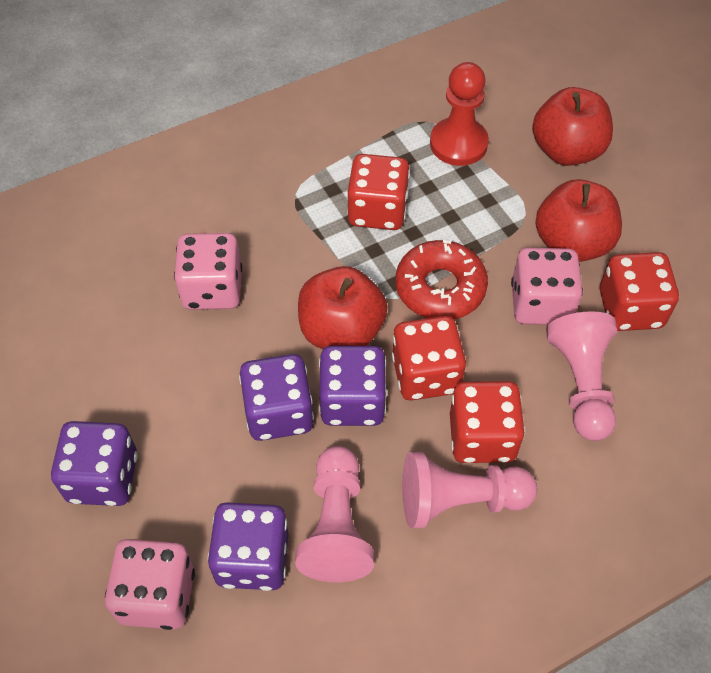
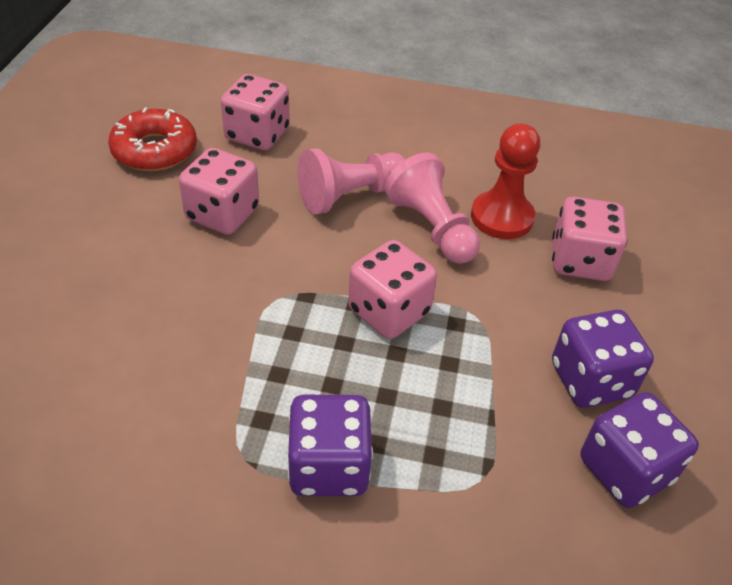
pink dice: [105,539,195,630] [174,233,242,310] [511,248,583,325] = 3 -> [179,148,259,235] [221,74,290,150] [348,240,437,339] [552,197,627,281] = 4
pink pawn: [295,446,374,582] [402,452,537,528] [546,311,617,441] = 3 -> [298,148,406,214] [384,152,480,264] = 2
purple dice: [51,421,138,506] [208,502,289,591] [239,354,314,441] [319,346,387,426] = 4 -> [288,395,373,496] [552,310,654,408] [580,392,699,508] = 3
red apple: [298,266,388,349] [532,87,613,166] [535,179,622,262] = 3 -> none = 0
red dice: [347,154,410,230] [392,316,466,401] [450,381,525,463] [600,252,679,331] = 4 -> none = 0

